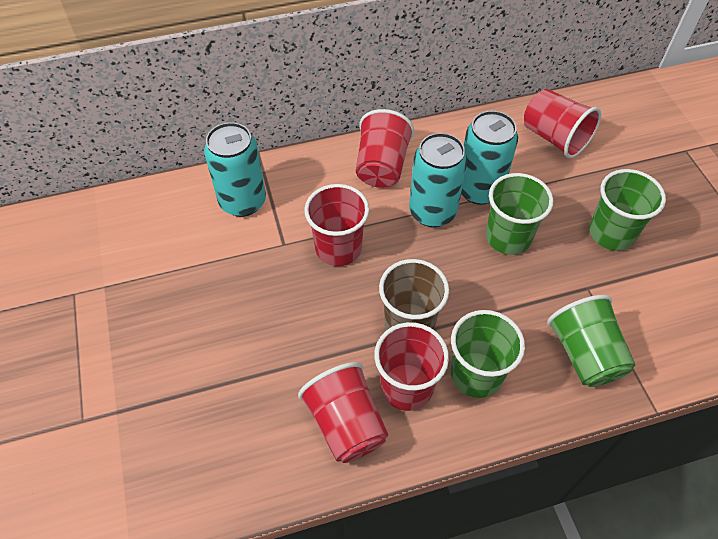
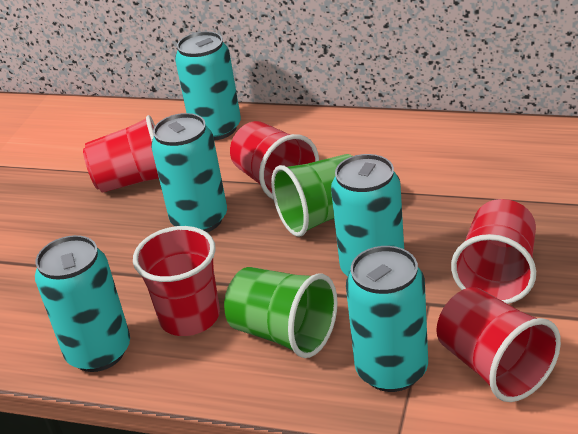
brown cup: [379,259,449,330] = 1 -> none = 0
green cup: [451,310,525,398] [486,173,553,255] [547,295,635,387] [589,169,666,251] = 4 -> [224,267,337,358] [271,154,352,237] = 2
turquoise can: [204,122,266,217] [409,133,467,227] [461,111,518,205] = 3 -> [35,235,130,372] [151,113,227,232] [175,31,241,140] [331,154,404,277] [346,246,428,392] = 5

